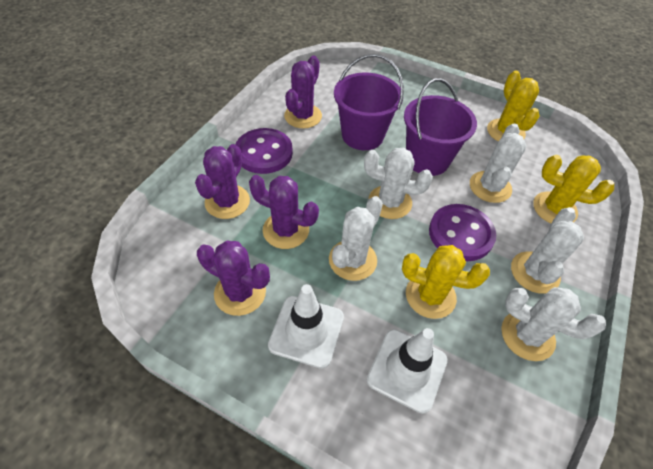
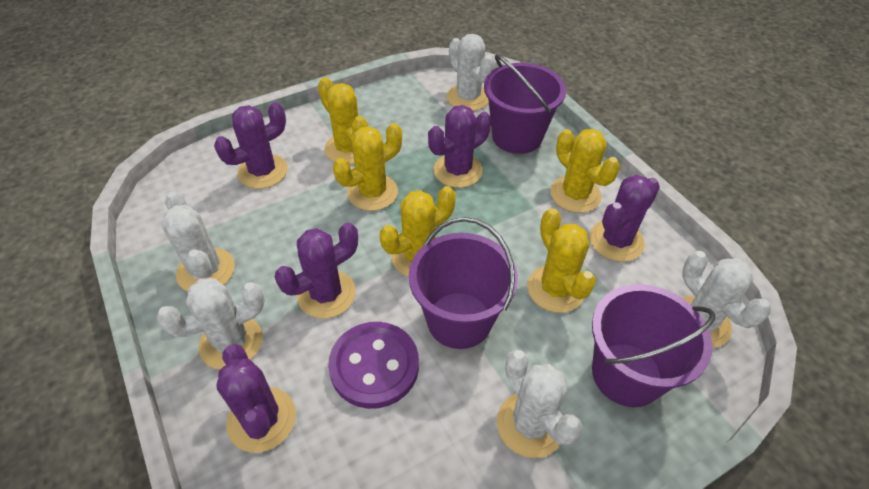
purple bucket: [334,54,404,150] [404,78,477,176] = 2 -> [409,217,518,349] [484,55,566,154] [592,284,716,407] = 3
purple button: [235,128,293,174] [429,204,496,261] = 2 -> [328,322,419,409] = 1
purple cactus: [195,144,250,219] [197,241,270,316] [249,175,319,249] [284,56,322,128] = 4 -> [214,102,288,189] [216,344,296,453] [275,222,358,318] [428,105,491,188] [590,175,660,262] = 5
white traffic cone: [268,284,344,369] [367,328,448,414] = 2 -> none = 0
yellow cactus: [402,245,490,319] [487,70,539,141] [533,155,614,223] = 3 -> [318,77,368,164] [333,123,402,211] [380,186,456,277] [527,208,596,313] [550,129,620,213] = 5

